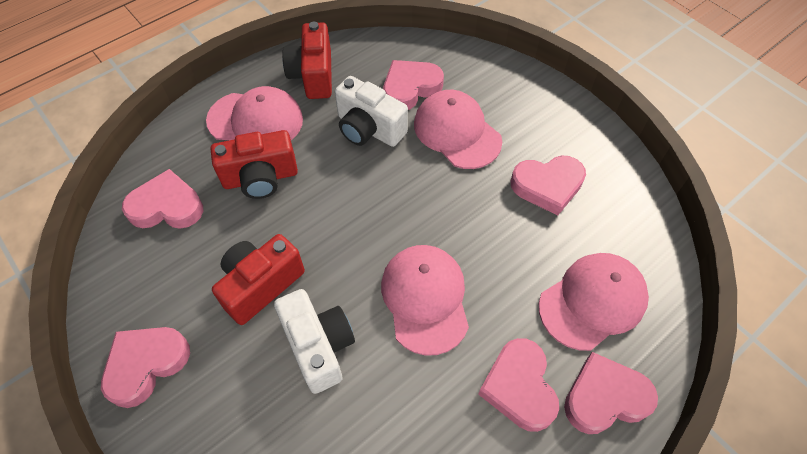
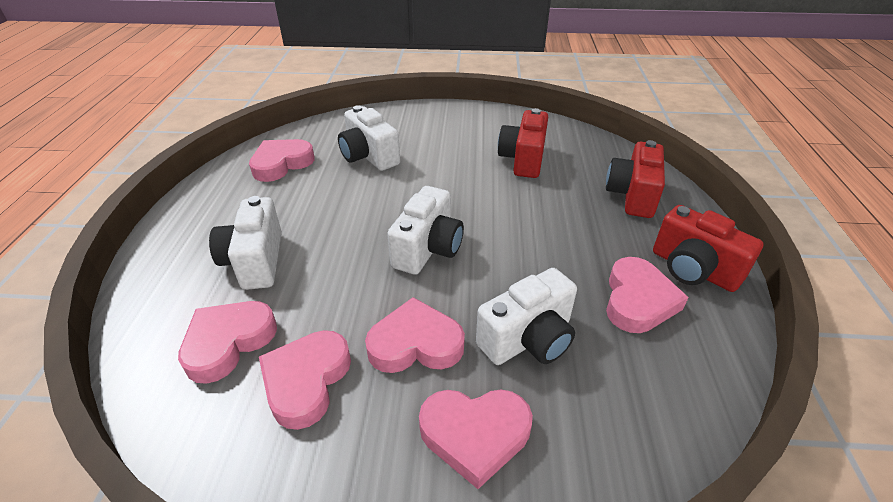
pink cap: [206,86,303,140] [381,245,469,356] [414,90,502,169] [539,253,649,351] = 4 -> none = 0
white camera: [274,289,355,394] [335,76,408,147] = 2 -> [209,196,282,290] [338,105,400,171] [387,186,464,275] [476,268,577,365] = 4

